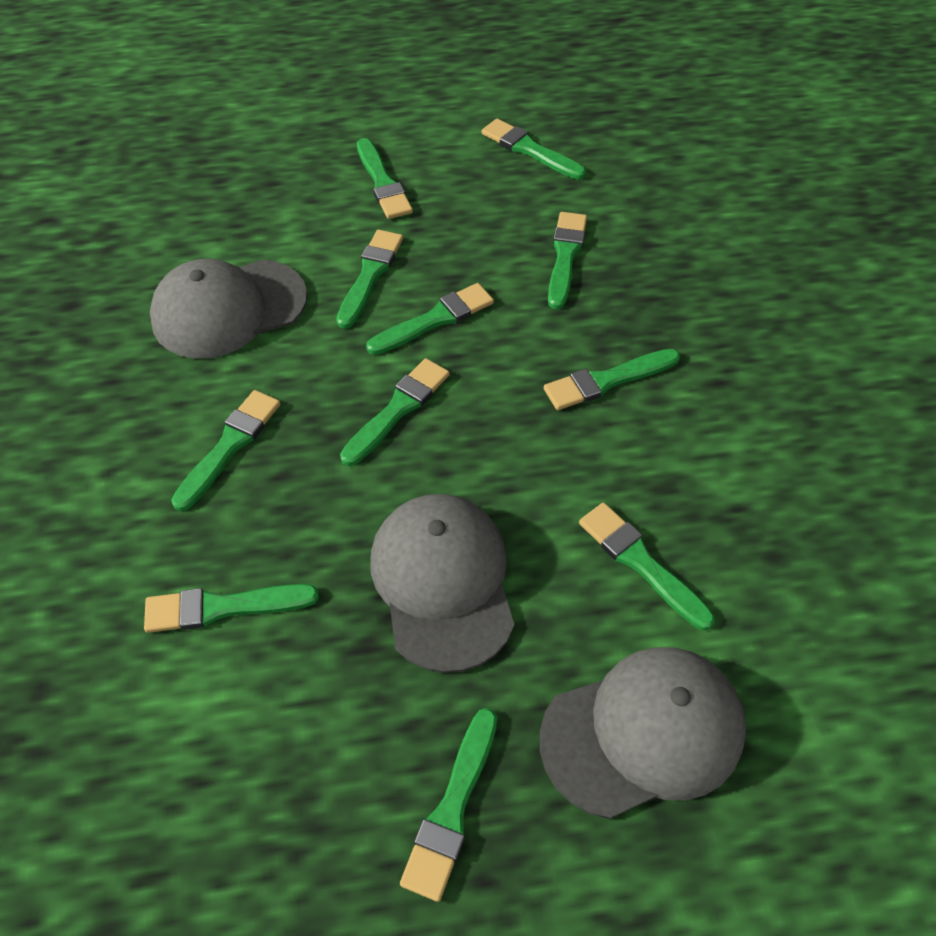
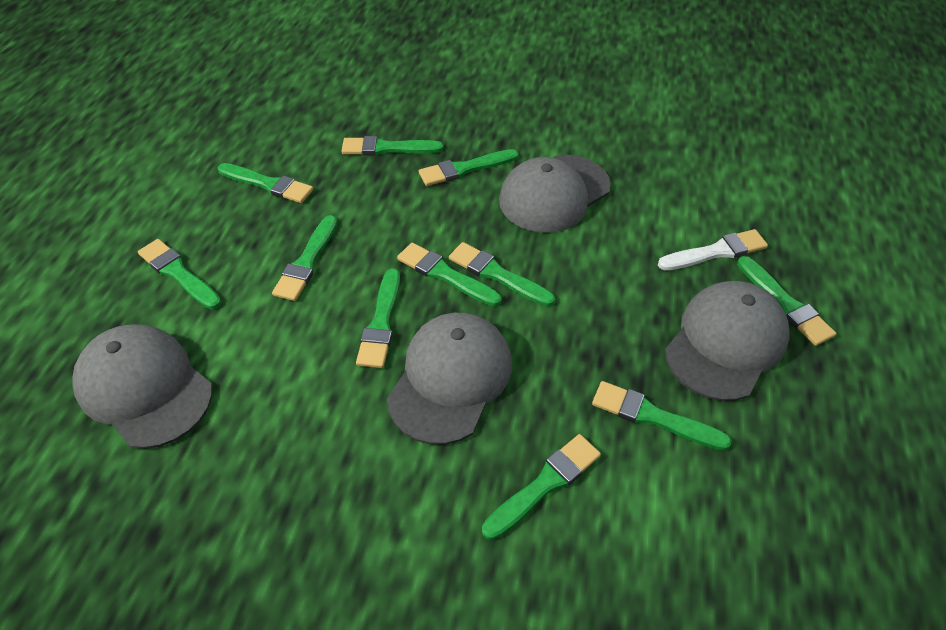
grey cap: [150,259,307,359] [370,494,515,673] [540,647,746,819] = 3 -> [72,324,212,449] [387,313,512,445] [499,155,611,233] [664,281,790,401] = 4
white brush: none = 0 -> [658,229,768,270] = 1

